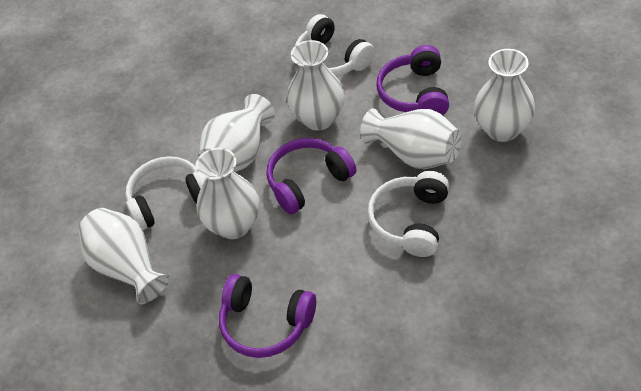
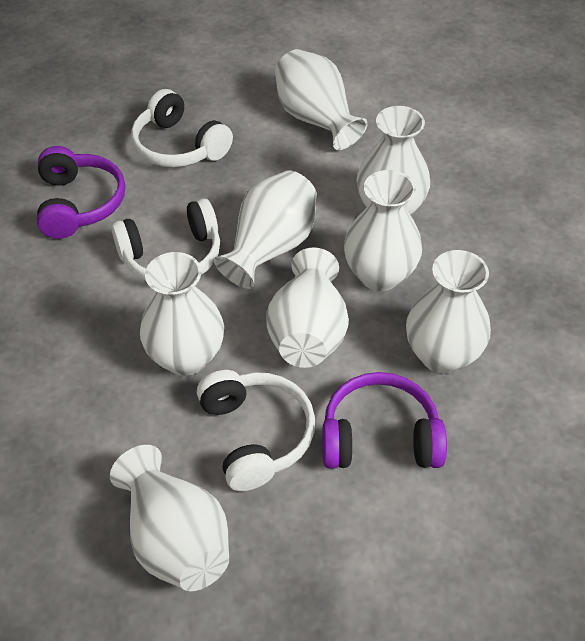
purple headphones: [219,274,316,358] [267,138,356,214] [376,45,449,115] = 3 -> [37,146,125,239] [322,372,447,469] = 2
white vase: [78,208,170,304] [195,148,259,239] [199,94,275,172] [287,40,345,131] [360,108,461,169] [474,49,535,142] = 6 -> [110,445,229,591] [140,252,224,376] [214,170,317,289] [266,247,349,368] [275,49,368,150] [344,170,422,291] [357,106,430,215] [406,250,491,374] = 8

